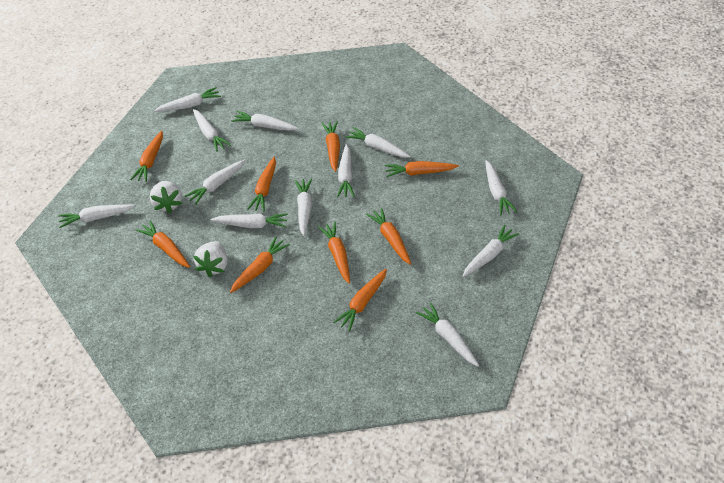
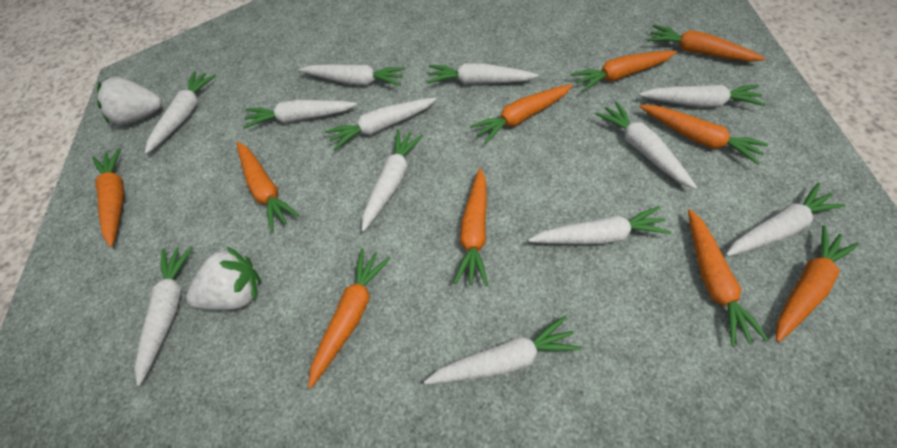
orange carrot: [130,131,163,182] [136,220,190,268] [230,236,290,293] [247,157,276,211] [318,222,350,283] [322,121,340,172] [333,269,387,331] [366,208,411,265] [385,161,459,177] = 9 -> [92,148,124,247] [237,142,299,231] [308,248,391,388] [454,168,488,286] [470,84,572,144] [571,51,677,91] [640,105,768,165] [648,25,765,62] [688,209,769,347] [776,225,859,342] = 10

